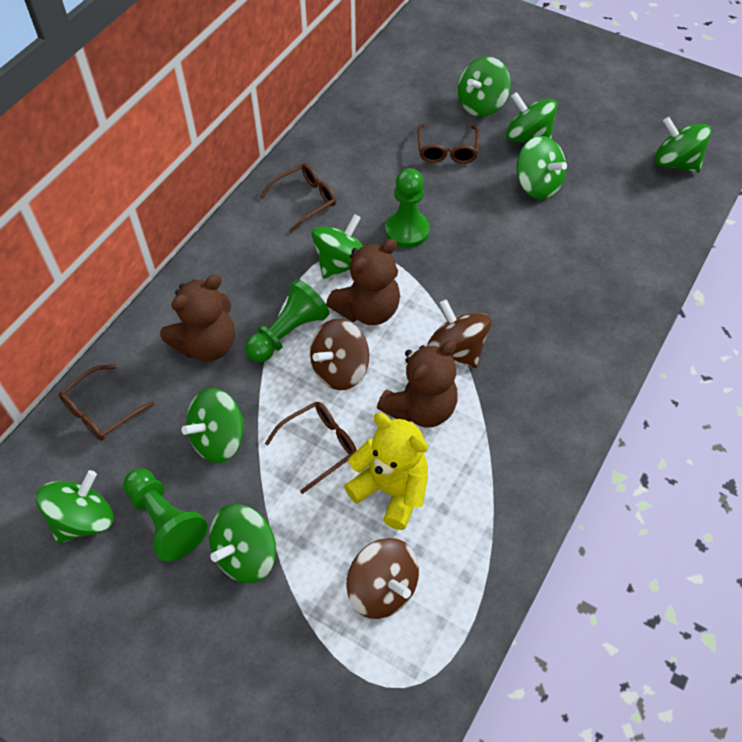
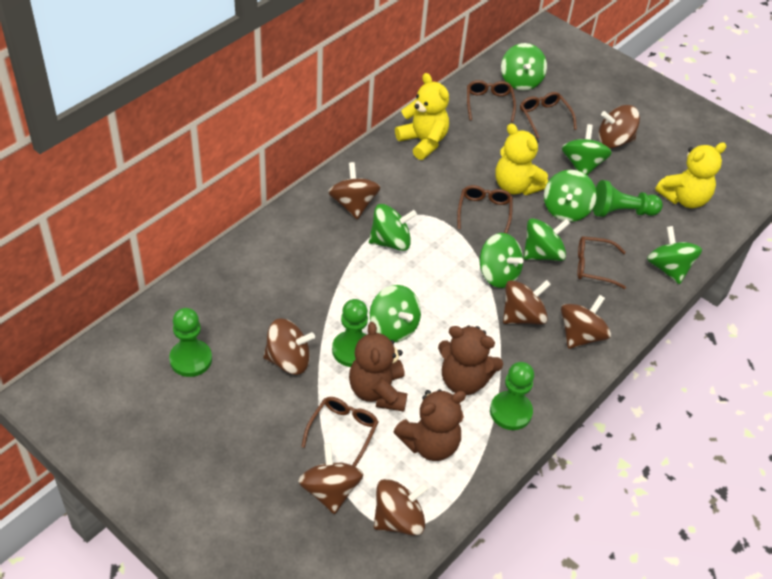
brown glasses: [59,365,155,441] [259,163,336,233] [265,402,357,494] [418,124,479,164] = 4 -> [301,397,379,467] [457,185,513,234] [467,80,516,122] [520,92,577,139] [577,236,626,289] = 5
brown spinning top: [310,319,369,390] [346,538,419,619] [427,299,492,368] = 3 -> [263,319,315,375] [298,443,363,514] [328,162,380,219] [374,479,429,536] [503,280,551,324] [561,295,611,349] [598,105,640,148] = 7
green pawn: [123,468,208,561] [245,279,330,362] [385,168,430,248] = 3 -> [169,308,212,377] [332,299,368,367] [490,362,534,430] [593,180,663,217] = 4
yellow teddy bear: [344,413,428,530] = 1 -> [395,73,449,160] [495,123,548,195] [655,142,726,208] = 3

